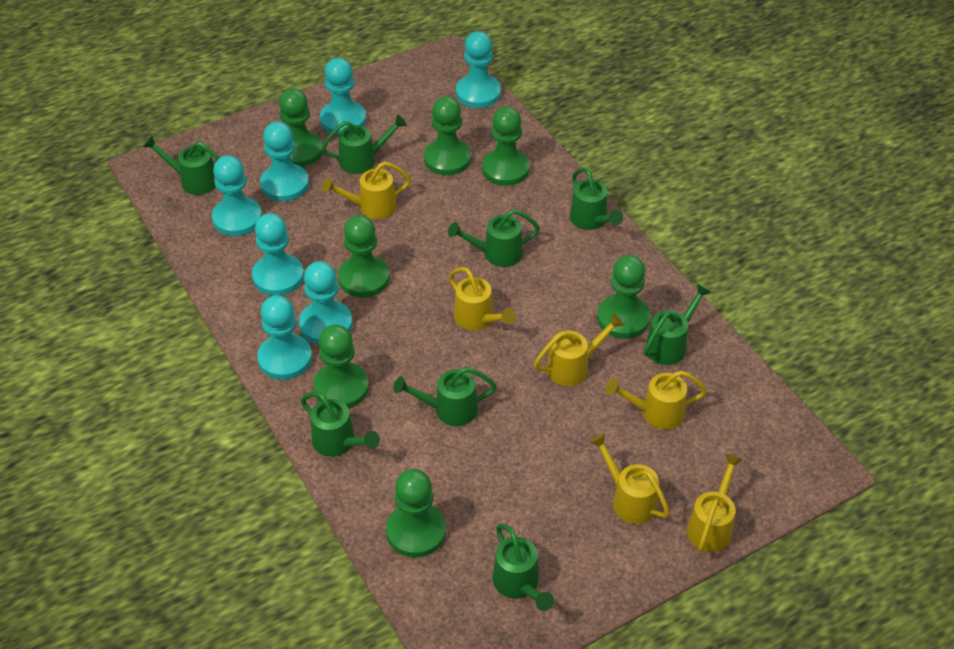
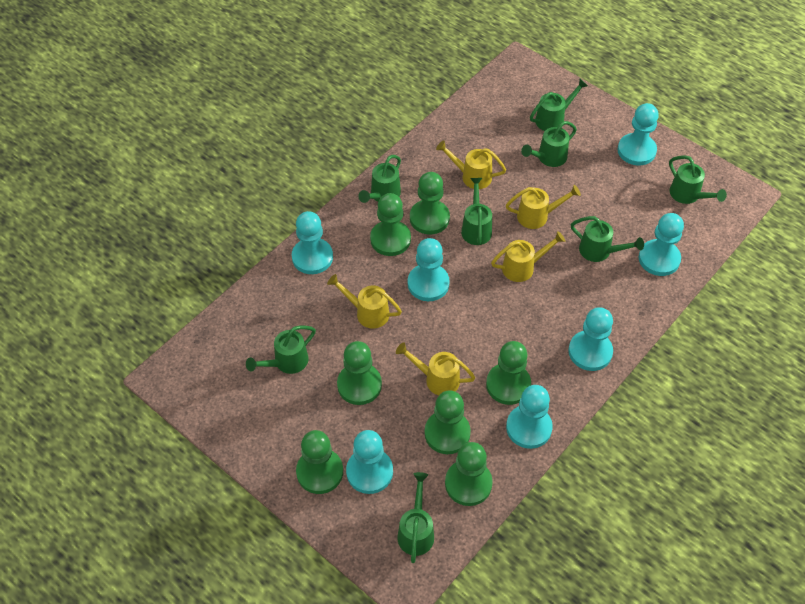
yellow watering can: [322,162,411,219] [449,267,516,331] [534,313,624,386] [589,433,670,524] [605,371,707,430] [687,453,743,552] = 6 -> [327,274,402,329] [396,343,475,395] [436,140,506,189] [491,231,565,282] [506,185,581,229] = 5

